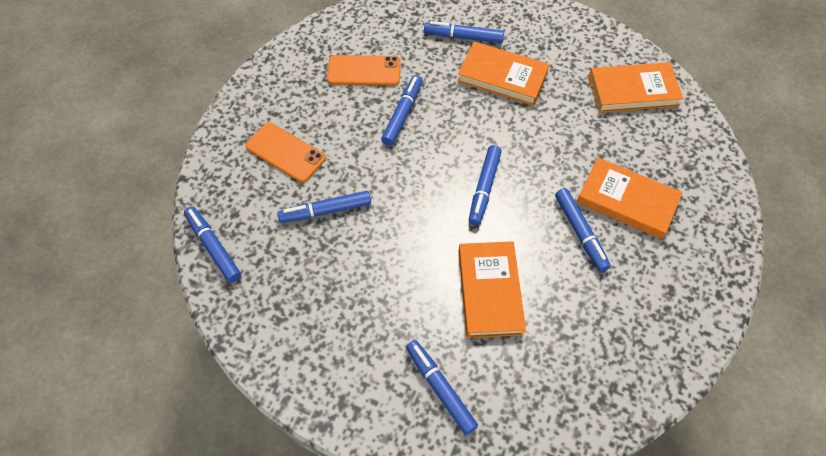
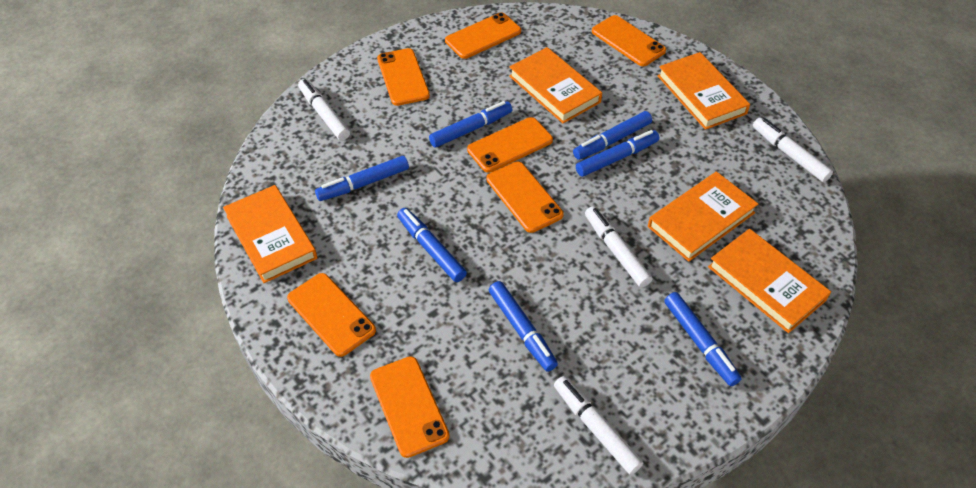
orange book: [457,41,550,106] [459,241,526,338] [577,158,683,239] [589,62,683,113] = 4 -> [223,185,317,283] [509,47,602,123] [648,172,758,262] [657,52,750,130] [708,229,831,333] = 5
orange phone: [246,123,326,183] [327,55,401,86] = 2 -> [287,273,376,357] [370,356,450,458] [377,48,430,106] [445,12,521,59] [467,117,553,173] [487,162,563,233] [592,15,666,66] = 7
white marker: none = 0 -> [298,79,350,140] [554,376,643,475] [585,206,652,288] [753,117,833,182] = 4

